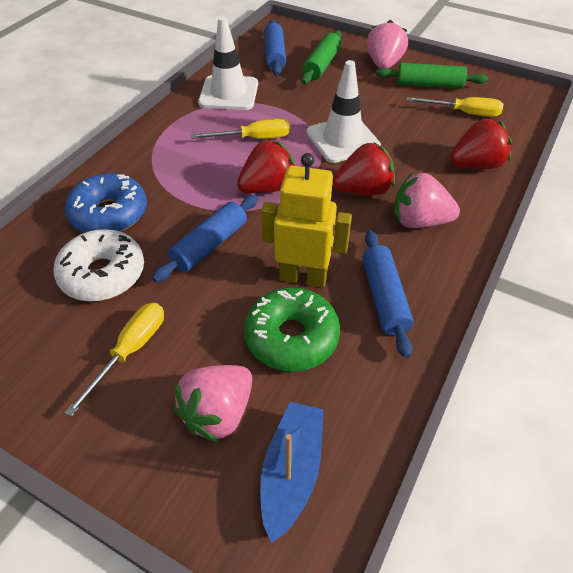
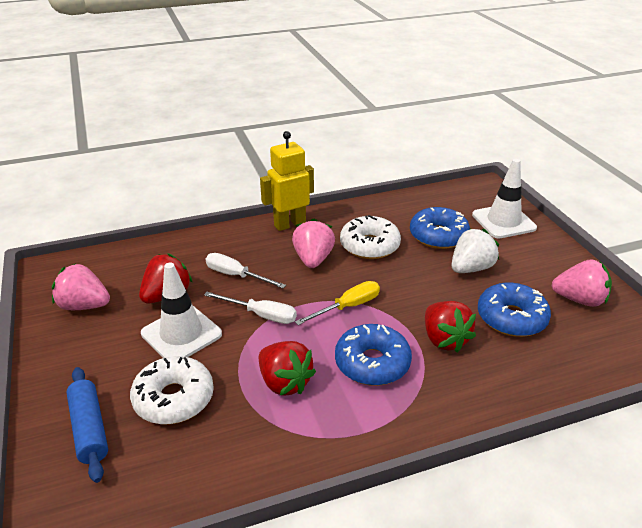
blue boat: [260,402,324,544] = 1 -> none = 0
blue donut: [65,173,147,233] = 1 -> [335,324,412,386] [410,207,470,249] [478,283,551,337] = 3
blue rolling pin: [152,195,258,282] [264,20,286,75] [362,230,414,358] = 3 -> [66,367,108,483] = 1
green donut: [244,287,340,372] = 1 -> none = 0
green rolling pin: [301,30,342,84] [376,63,488,89] = 2 -> none = 0
white donut: [54,229,144,301] = 1 -> [130,356,214,424] [340,215,401,259] = 2
white screwdriver: none = 0 -> [204,292,297,324] [206,253,286,288] = 2
white strawberry: none = 0 -> [452,228,499,273] = 1
yellow screwdriver: [65,303,164,417] [191,119,290,139] [407,97,503,117] = 3 -> [295,281,380,325] = 1

